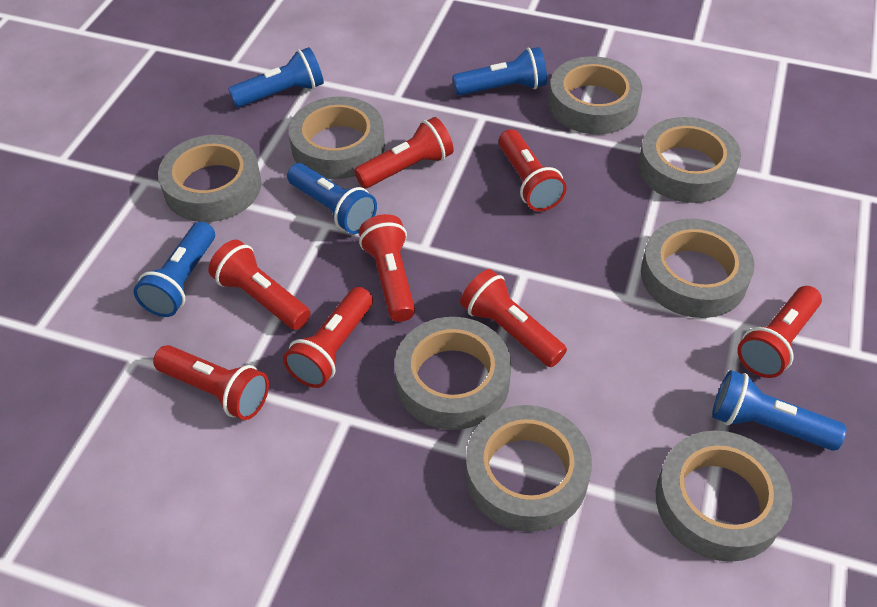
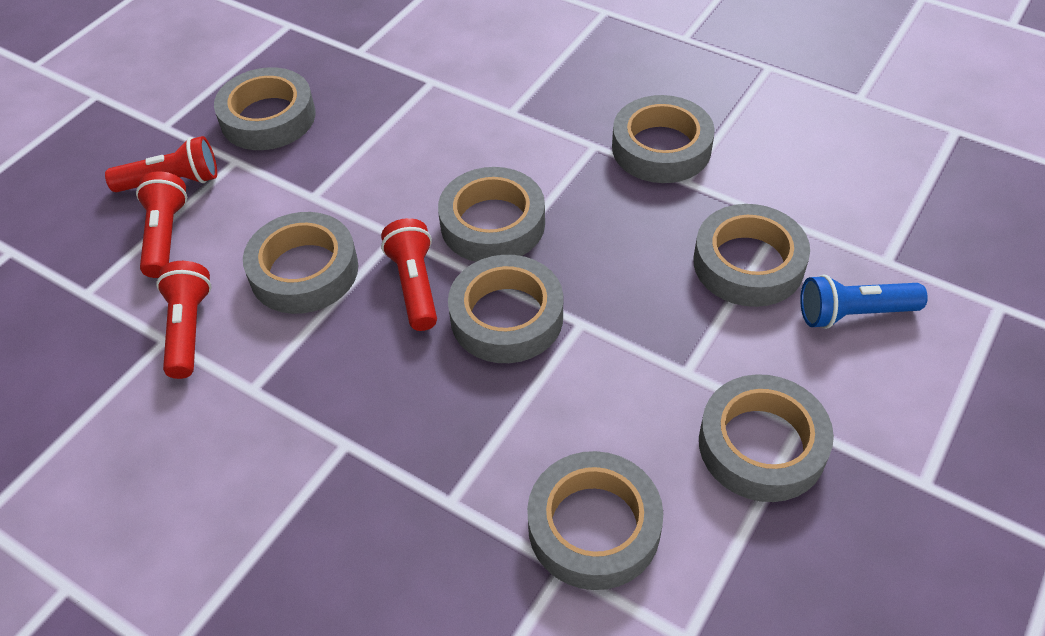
blue flashlight: [133,221,215,317] [228,47,324,107] [287,163,377,234] [453,47,547,96] [712,370,847,451] = 5 -> [800,274,928,329] = 1
red flashlight: [153,345,269,420] [208,240,311,330] [283,287,373,388] [354,117,454,188] [359,214,415,322] [460,269,567,367] [499,129,567,211] [737,286,822,378] = 8 -> [105,136,217,192] [136,171,187,278] [156,261,212,379] [381,218,437,331] = 4

